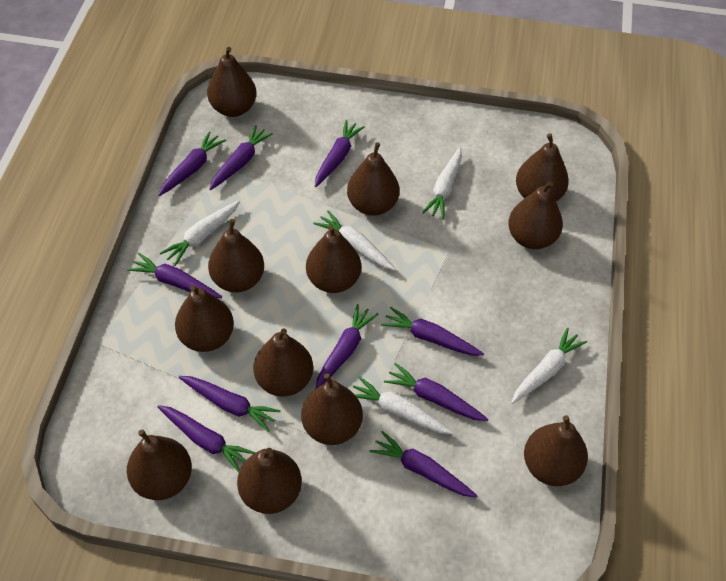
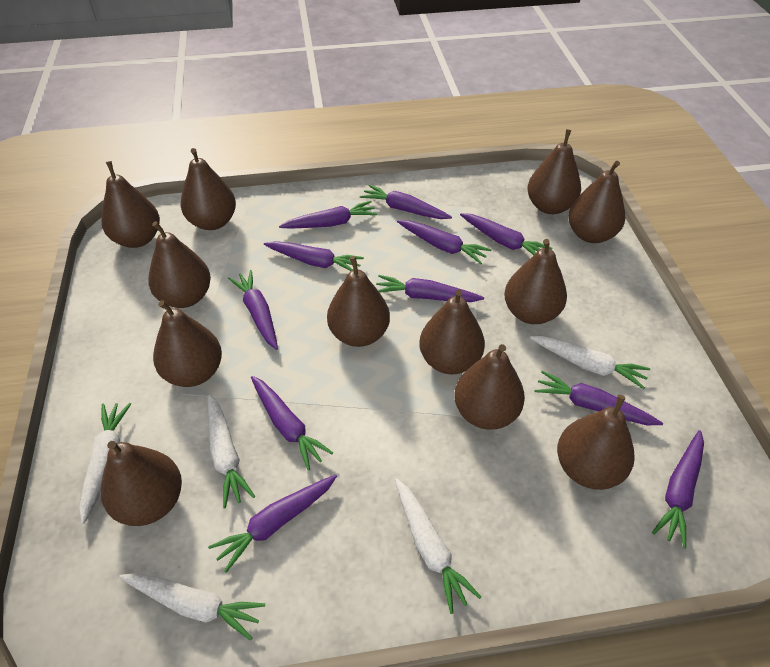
purple carrot: [127,253,222,298] [158,131,226,196] [158,405,256,473] [179,376,281,432] [209,125,273,190] [315,120,365,187] [316,304,378,389] [369,431,478,498] [381,307,484,356] [384,363,489,421] = 10 -> [208,474,337,573] [228,270,278,350] [251,376,333,470] [264,241,364,271] [279,201,377,229] [360,184,452,219] [376,275,484,302] [397,220,491,264] [460,213,553,255] [534,371,663,425] [652,430,704,549] = 11

